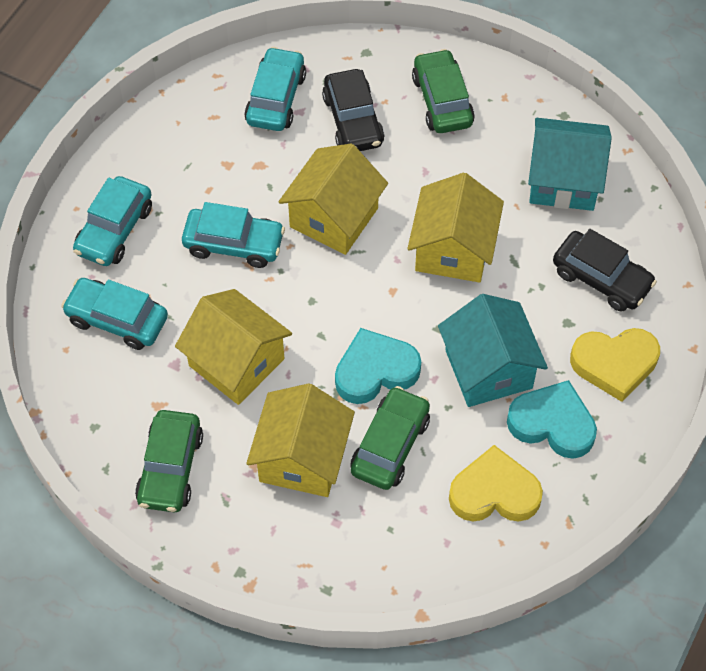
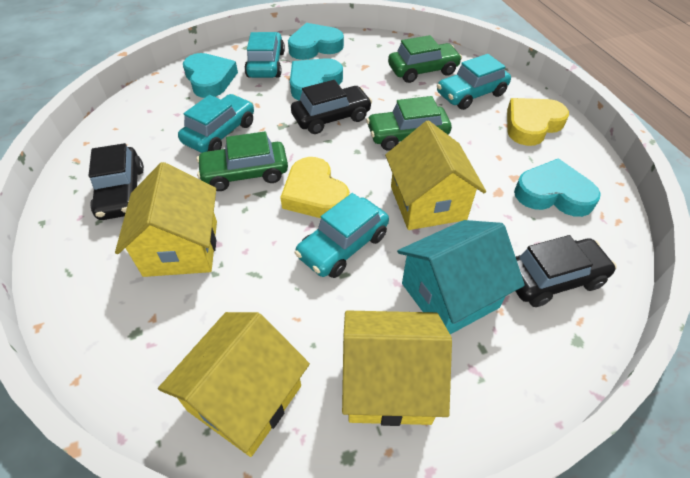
black car: [322,69,385,151] [553,229,657,312] = 2 -> [88,143,144,220] [291,80,372,134] [515,235,617,307] = 3
turquoise heart: [335,328,421,404] [507,380,597,459] = 2 -> [183,53,238,98] [288,23,344,60] [290,58,343,100] [514,158,601,217] = 4
turquoise house: [438,294,548,407] [528,118,612,211] = 2 -> [397,220,525,334] = 1

